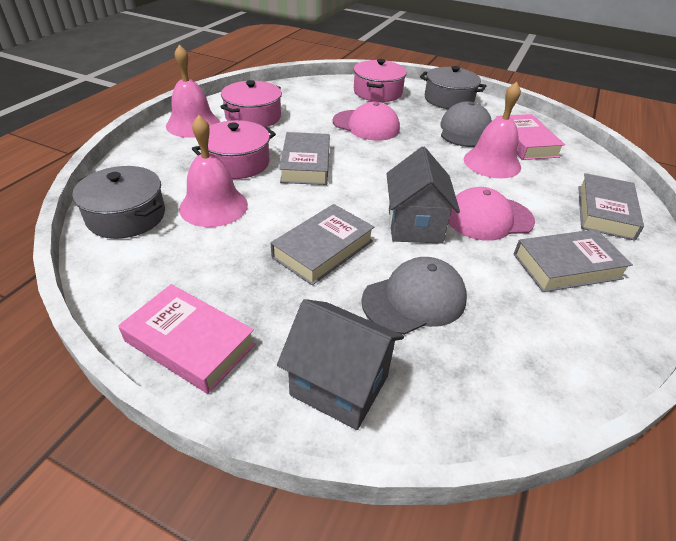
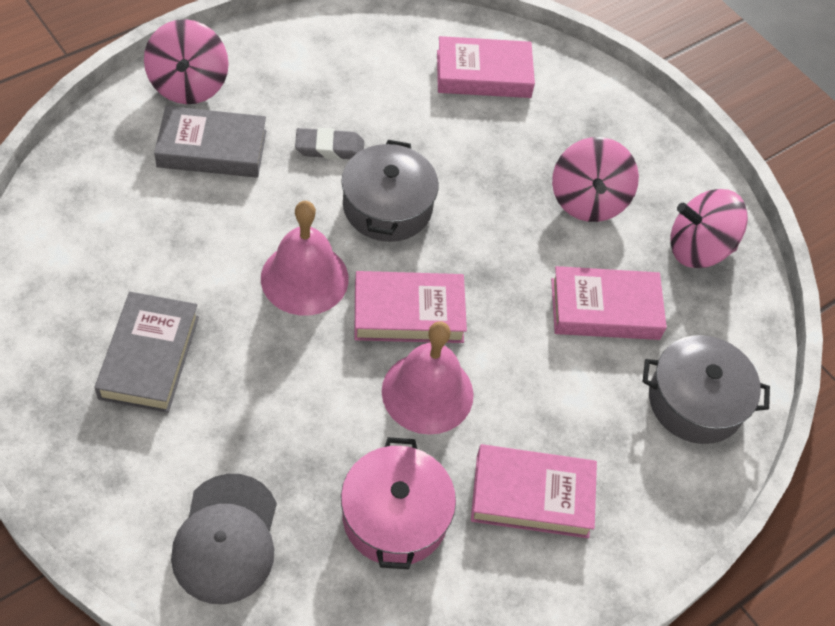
grey book: [271,204,374,285] [279,132,330,185] [514,229,633,292] [578,173,644,241] = 4 -> [94,292,199,413] [154,106,266,178] = 2
grey cap: [361,257,467,335] [440,101,492,147] = 2 -> [171,474,277,604] = 1
grey eraser: none = 0 -> [295,128,364,160] = 1
grey house: [277,299,404,430] [386,147,460,244] = 2 -> none = 0
pink bell: [166,44,220,138] [179,115,248,227] [464,82,521,178] = 3 -> [261,201,349,315] [382,321,474,435] = 2
pink book: [118,284,256,394] [496,114,565,160] = 2 -> [354,271,467,343] [437,36,535,98] [471,444,597,538] [551,266,667,340] = 4
pink cap: [333,102,400,141] [449,187,535,241] = 2 -> none = 0
pink pot: [192,120,276,179] [220,80,282,127] [354,59,407,102] = 3 -> [341,437,456,569] = 1
pink spinning top: none = 0 -> [144,19,229,104] [552,137,639,222] [670,189,748,268] = 3

